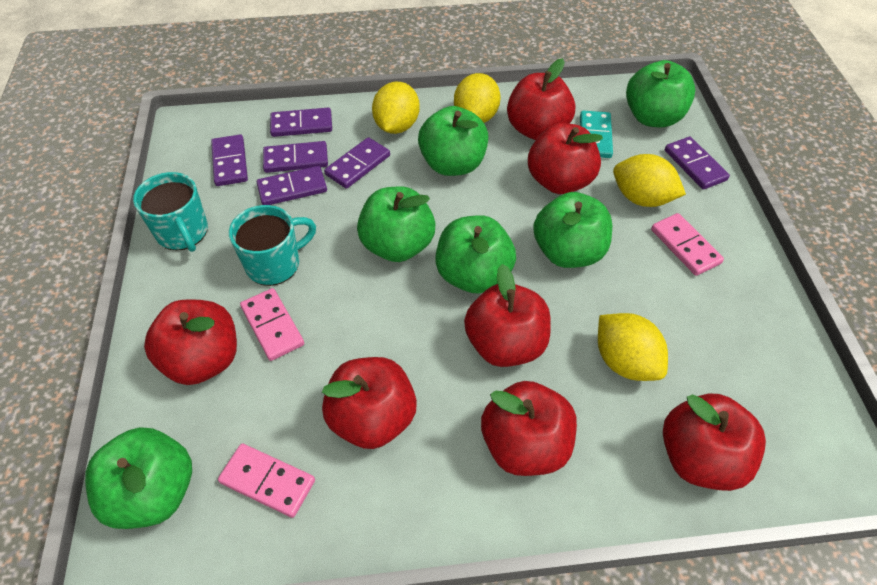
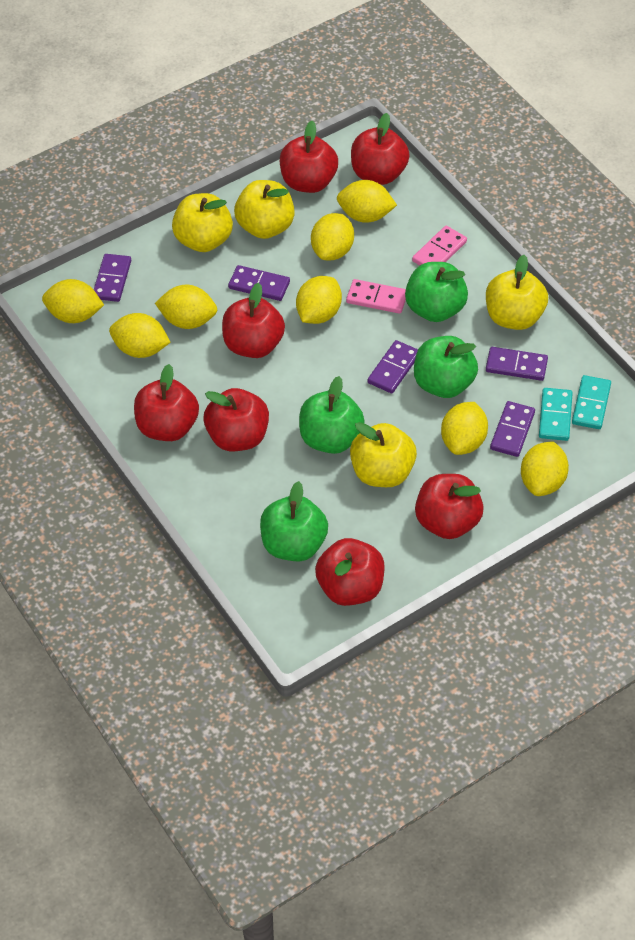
green apple: [85,427,192,529] [357,186,436,262] [418,106,488,176] [435,215,516,294] [533,192,612,268] [626,60,695,127] = 6 -> [260,481,328,561] [299,376,365,454] [405,262,468,322] [414,336,478,398] = 4
pink domino: [218,443,315,518] [240,288,304,361] [651,213,724,276] = 3 -> [346,279,406,314] [412,226,467,265] = 2
purple domino: [211,134,248,186] [257,166,327,205] [263,141,328,173] [270,108,332,137] [324,137,390,189] [665,137,730,190] = 6 -> [94,254,131,302] [228,265,290,301] [368,340,418,393] [486,347,548,381] [490,401,535,457] = 5
turquoise domino: [580,111,613,158] = 1 -> [539,388,573,441] [572,375,611,429] = 2
turquoise mug: [133,172,208,252] [229,205,316,286] = 2 -> none = 0
yellow apple: none = 0 -> [172,193,233,252] [234,180,295,239] [350,422,417,487] [486,255,548,330] = 4
yellow lemon: [372,82,420,134] [454,73,501,123] [598,313,668,381] [613,154,686,207] = 4 -> [42,279,104,323] [109,313,171,358] [155,285,217,329] [296,276,342,324] [311,213,354,261] [337,180,397,223] [441,402,488,455] [521,441,569,496] = 8

